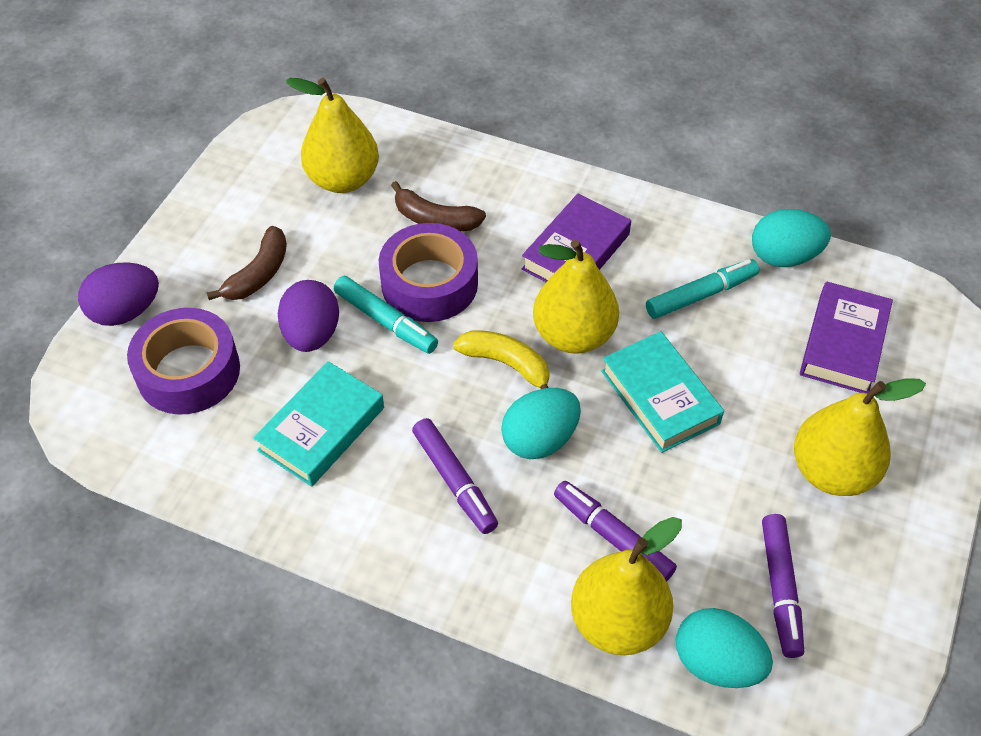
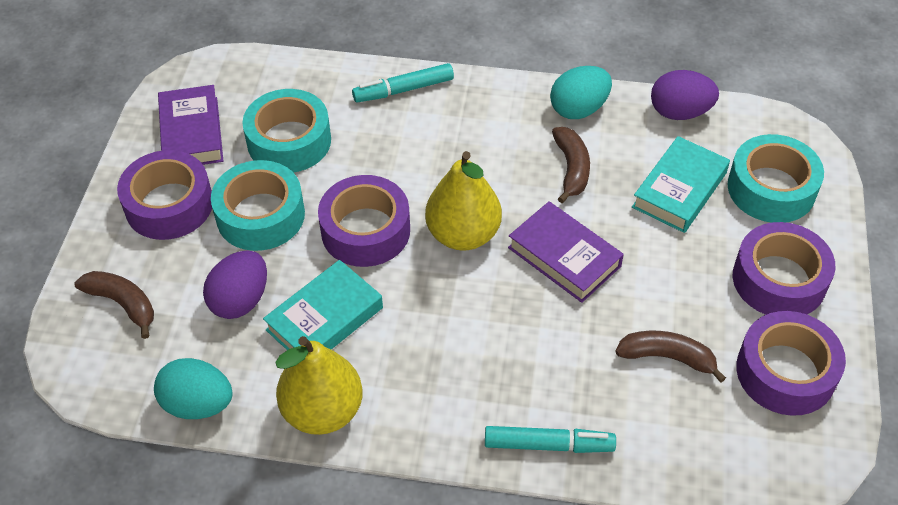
brown banana: [207,226,287,300] [391,181,486,231] = 2 -> [74,271,154,339] [552,127,590,203] [615,331,726,382] = 3
purple marker: [412,418,498,534] [554,481,677,581] [762,514,804,658] = 3 -> none = 0
purple tape: [127,308,240,415] [379,223,478,322] = 2 -> [117,150,212,240] [318,175,410,267] [733,222,835,315] [736,311,846,416] = 4
turquoise egg: [501,388,581,459] [676,608,773,688] [752,209,831,267] = 3 -> [154,358,233,419] [550,66,612,119] = 2
turquoise tape: none = 0 -> [211,160,305,251] [242,89,331,172] [727,134,824,223] = 3
yellow banana: [453,330,550,389] = 1 -> none = 0
yellow pear: [286,78,379,193] [533,239,619,354] [571,517,682,655] [794,378,926,496] = 4 -> [275,336,363,435] [425,151,502,251] = 2

